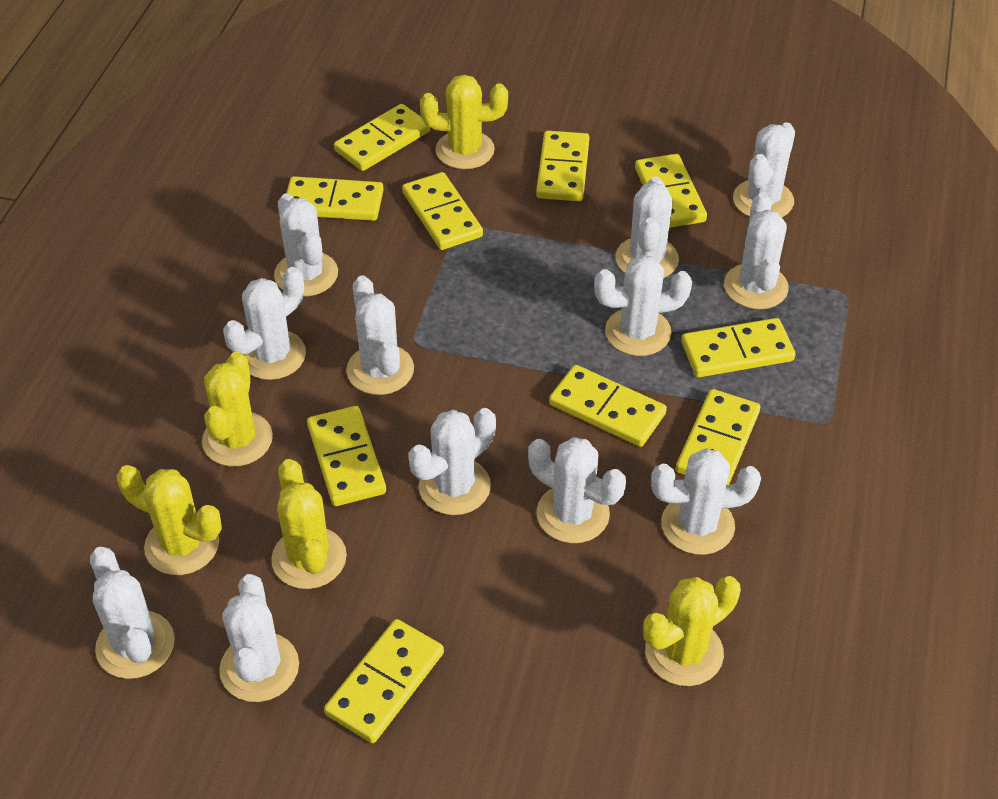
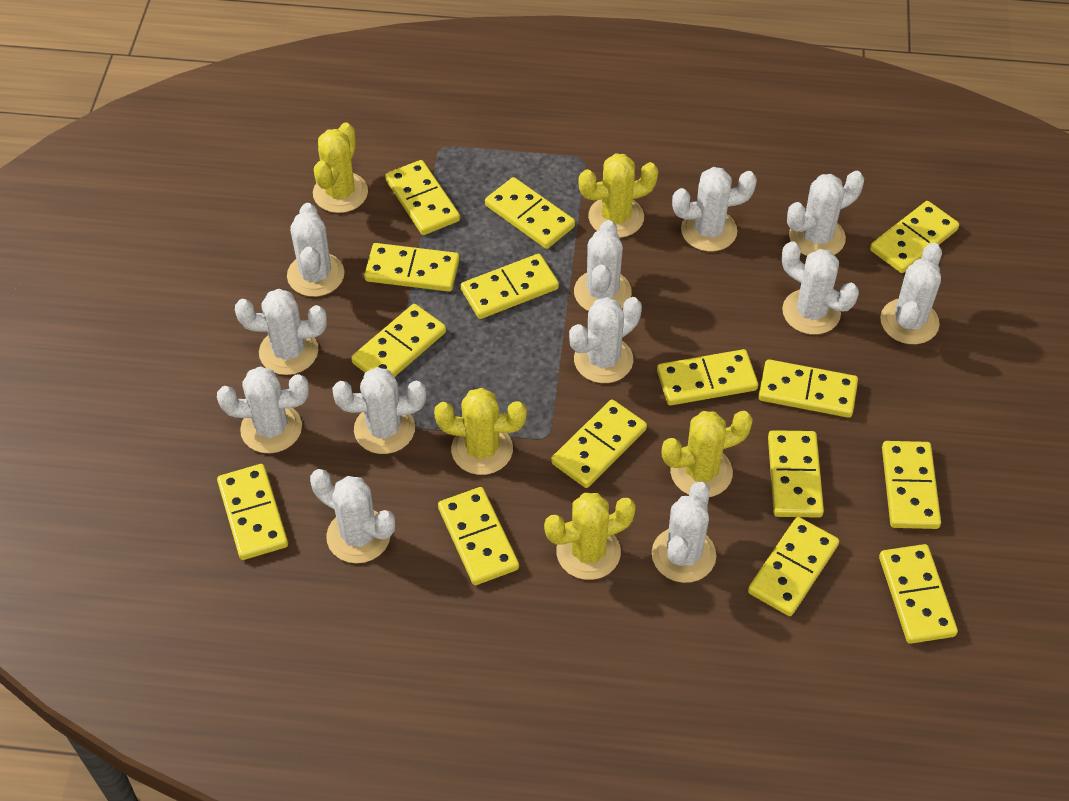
yellow domino: [286,176,384,221] [307,406,386,506] [324,619,444,743] [334,104,430,171] [402,172,483,250] [536,131,589,201] [549,365,667,447] [635,154,707,228] [676,389,760,485] [681,318,796,377] = 10 -> [217,464,288,560] [351,304,446,377] [364,243,460,292] [385,160,460,235] [438,487,519,585] [461,254,559,319] [485,177,575,249] [551,400,647,488] [657,349,758,405] [748,517,839,616] [758,359,858,418] [768,430,824,518] [870,201,959,273] [879,544,958,644] [882,441,941,529] = 15

